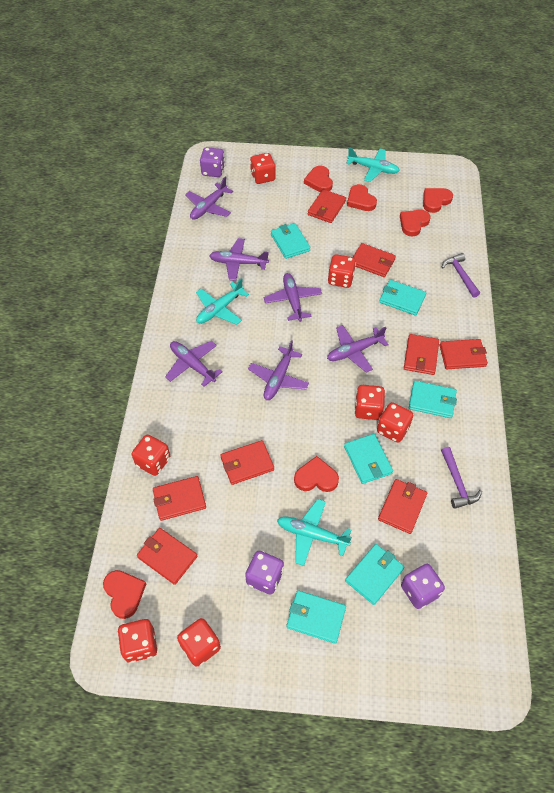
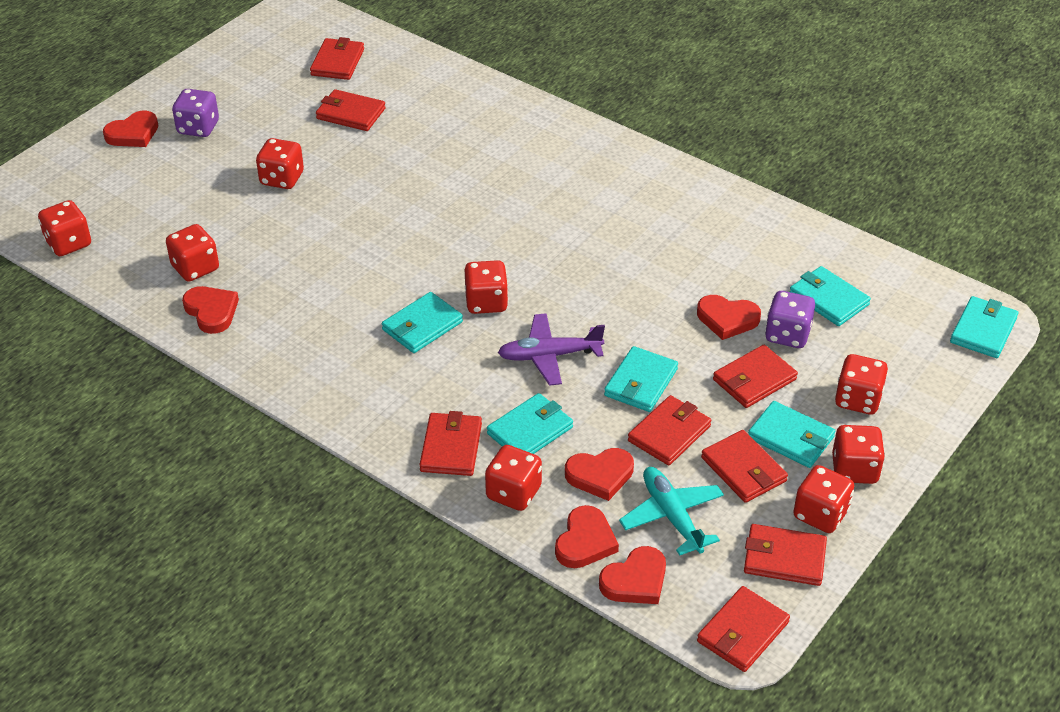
purple dice: [200,147,225,177] [245,551,284,595] [401,564,445,609] = 3 -> [172,89,219,137] [765,291,815,348] = 2
purple hammer: [441,447,482,509] [442,253,480,298] = 2 -> none = 0
purple plane: [165,341,223,387] [185,177,233,220] [209,238,269,281] [248,340,309,400] [264,273,322,322] [327,325,389,373] = 6 -> [498,313,605,386] = 1
red dice: [117,619,157,663] [132,435,170,476] [177,618,221,667] [250,153,276,184] [328,254,356,288] [354,385,385,420] [377,402,413,443] = 7 -> [38,200,91,256] [166,224,219,282] [256,138,304,189] [465,260,508,314] [485,445,542,511] [793,465,854,533] [832,425,885,484] [835,354,888,415] = 8
turquoise plane: [196,278,249,325] [277,499,352,566] [346,147,400,182] = 3 -> [619,467,724,556] = 1

